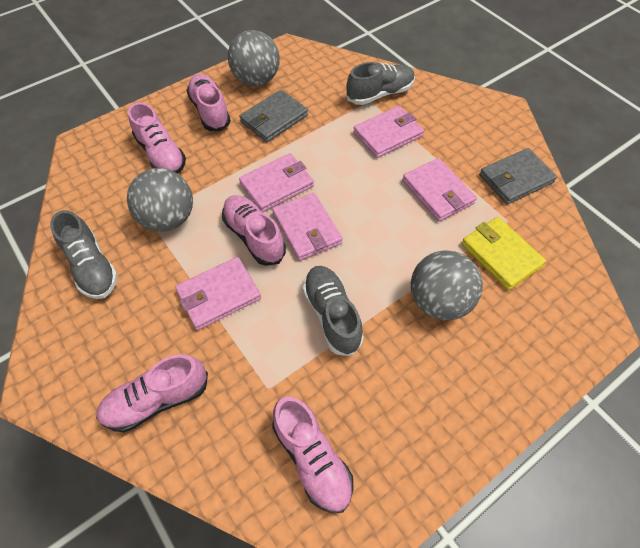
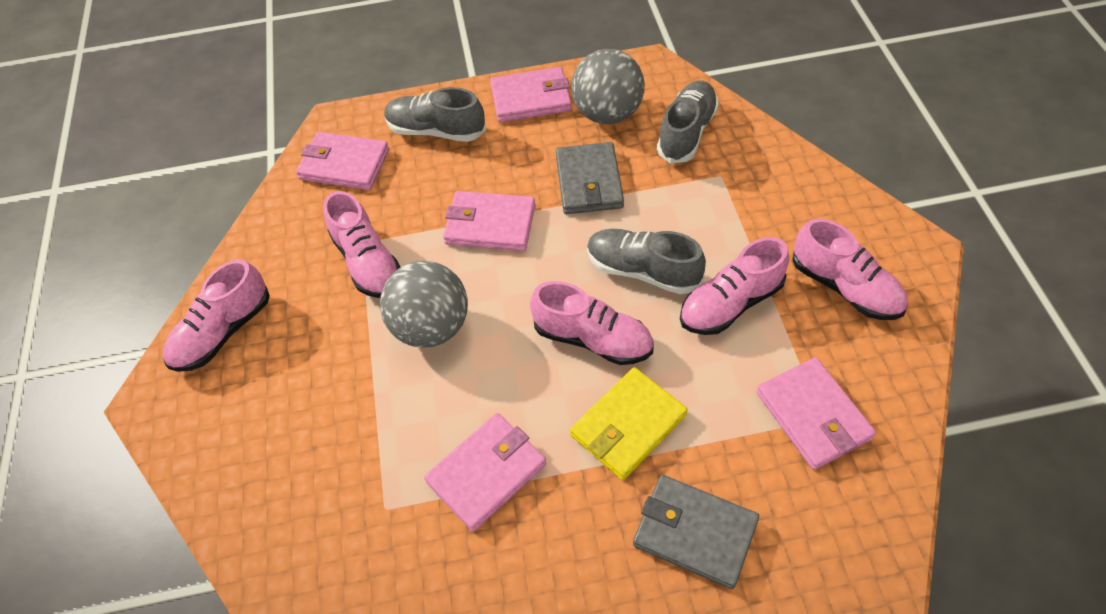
grey ball: [127,168,193,232] [228,30,280,86] [411,250,483,320] = 3 -> [380,261,468,348] [571,49,645,124] = 2

